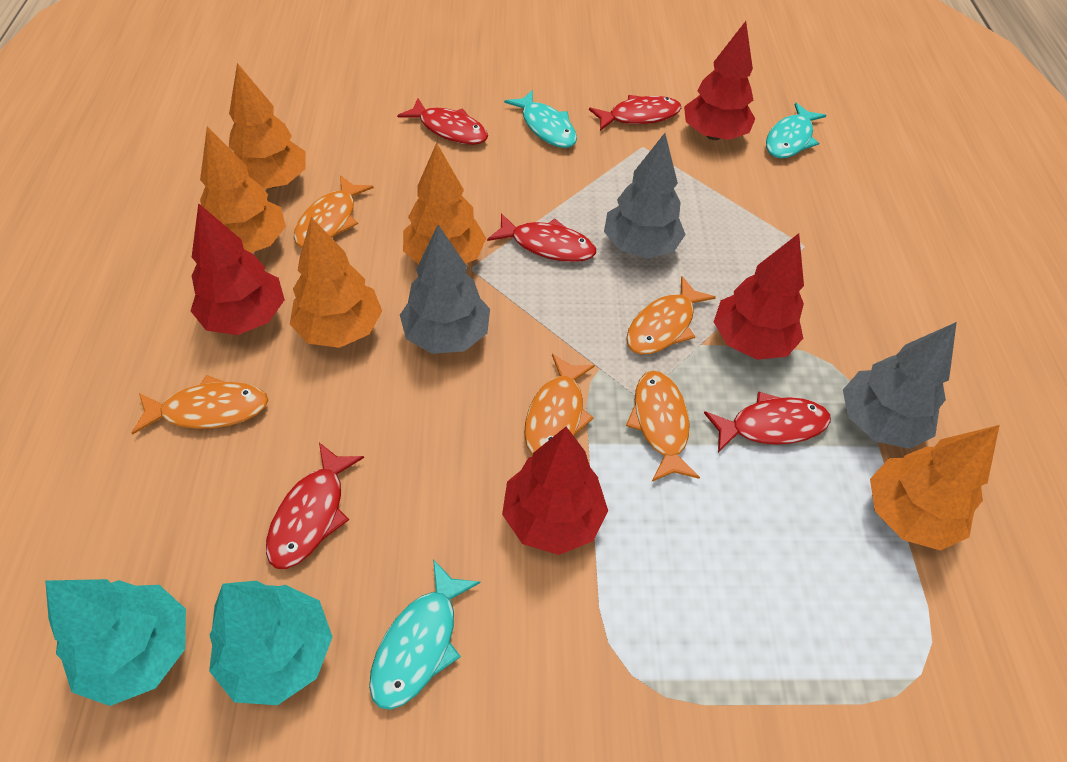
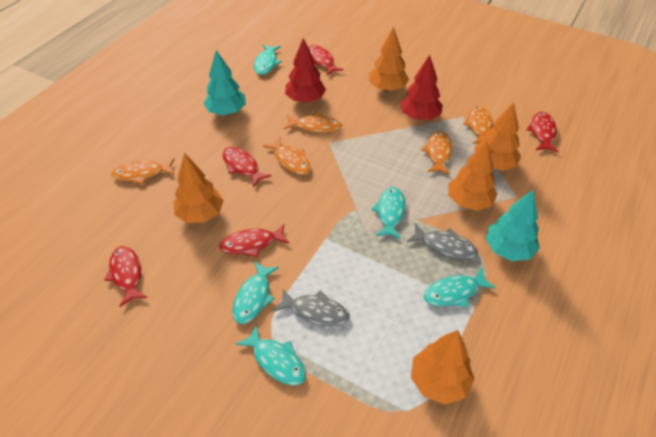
grey fish: none = 0 -> [273,289,350,326] [407,223,478,259] = 2
grey tree: [400,225,490,354] [604,133,686,258] [843,322,957,449] = 3 -> none = 0
red tree: [191,203,285,335] [502,427,608,555] [684,21,755,140] [714,233,804,360] = 4 -> [285,38,326,103] [400,55,443,120] = 2
turquoise fish: [369,559,480,710] [504,90,577,148] [766,103,826,159] = 3 -> [232,261,279,324] [236,325,306,385] [254,45,281,75] [371,187,406,239] [424,267,496,307] = 5

